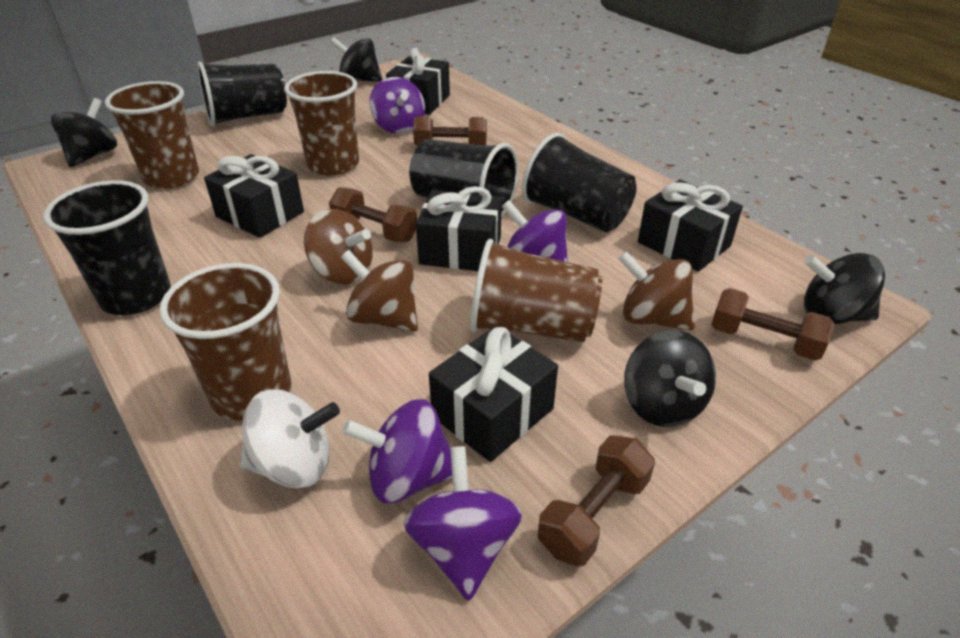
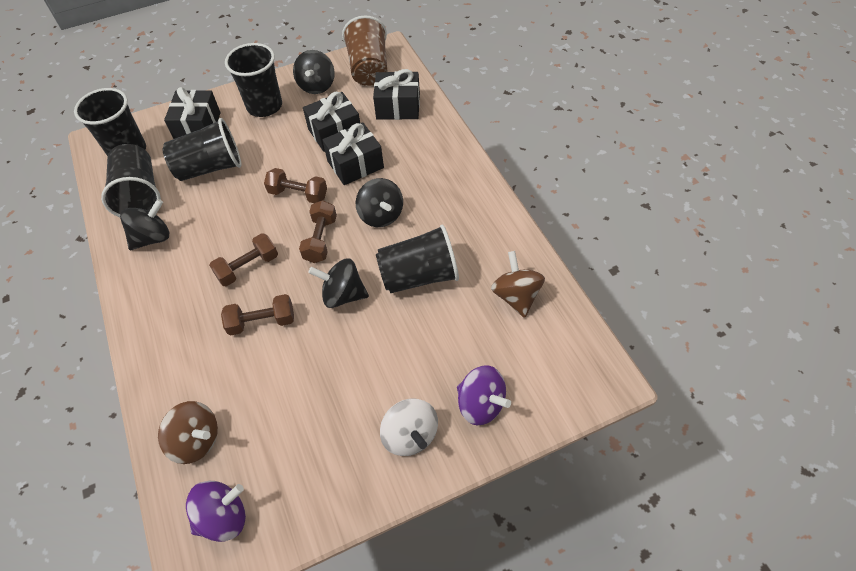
black cup: [43,180,171,315] [197,61,287,126] [409,139,519,217] [522,133,637,232] = 4 -> [74,88,146,156] [101,144,161,217] [163,118,241,181] [225,43,282,117] [376,225,459,293] = 5
black gift: [204,154,304,238] [386,48,450,115] [416,186,502,271] [429,326,558,462] [638,180,743,272] = 5 -> [164,87,221,139] [303,92,360,152] [322,122,384,185] [373,69,420,120] = 4
brown cup: [105,81,199,189] [159,263,291,420] [284,71,359,175] [470,239,602,342] = 4 -> [342,15,388,86] = 1
brown spinning top: [304,209,373,284] [341,250,418,332] [618,252,695,330] = 3 -> [158,401,218,464] [491,251,545,318] = 2
purple spinning top: [342,399,452,503] [369,77,425,134] [403,446,522,601] [502,200,568,262] = 4 -> [186,481,246,542] [457,365,511,425] = 2

